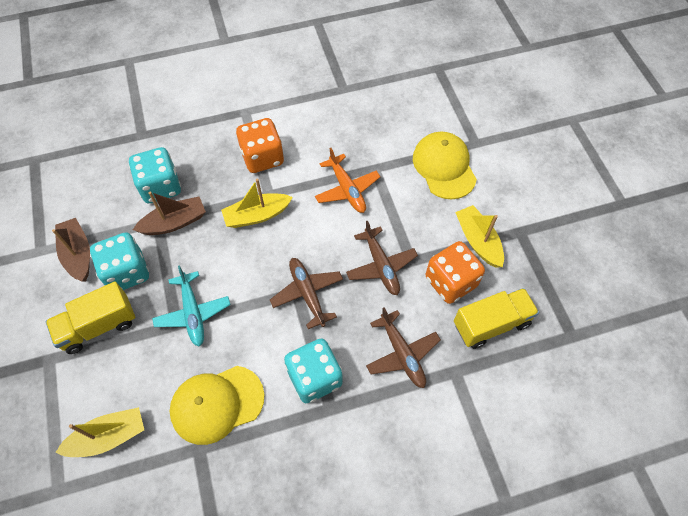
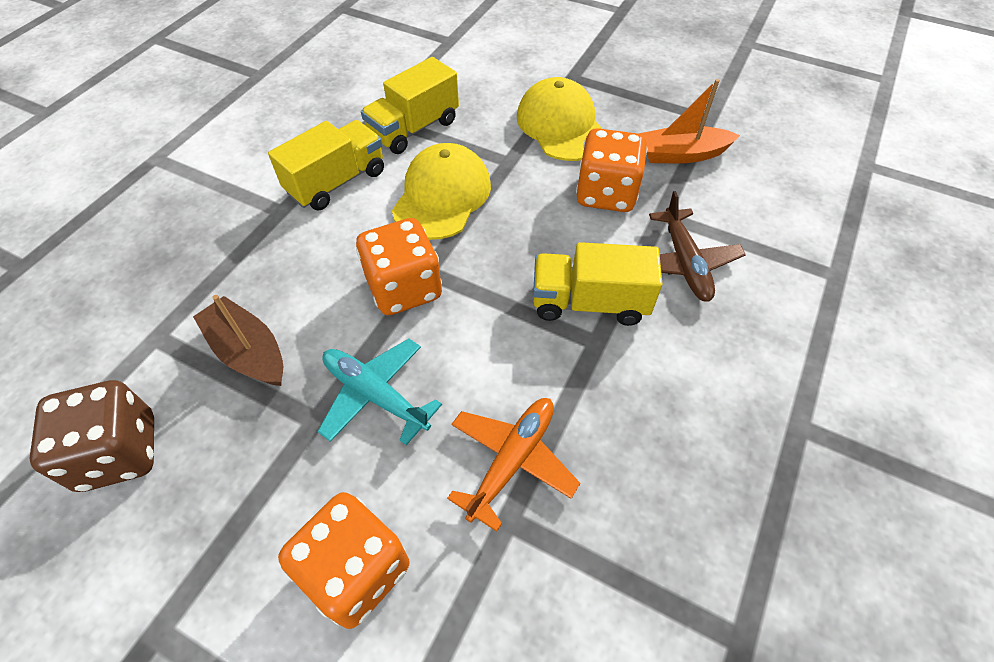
brown boat: [52,218,90,281] [133,191,206,235] = 2 -> [193,295,283,386] = 1
brown dice: none = 0 -> [29,380,154,492] = 1
brown plane: [270,258,343,329] [346,221,418,295] [366,307,441,388] = 3 -> [649,191,746,302] = 1
orange boat: none = 0 -> [639,79,740,163] = 1
orange dice: [236,118,284,173] [426,241,485,304] = 2 -> [278,492,410,629] [356,218,442,315] [576,128,647,212] = 3
turquoise dice: [90,232,149,290] [129,147,181,203] [284,338,342,403] = 3 -> none = 0
yellow boat: [55,407,144,457] [221,178,293,228] [455,205,504,268] = 3 -> none = 0
yellow truck: [46,282,135,354] [454,288,539,349] = 2 -> [268,120,384,210] [361,57,459,154] [533,242,663,326] = 3

